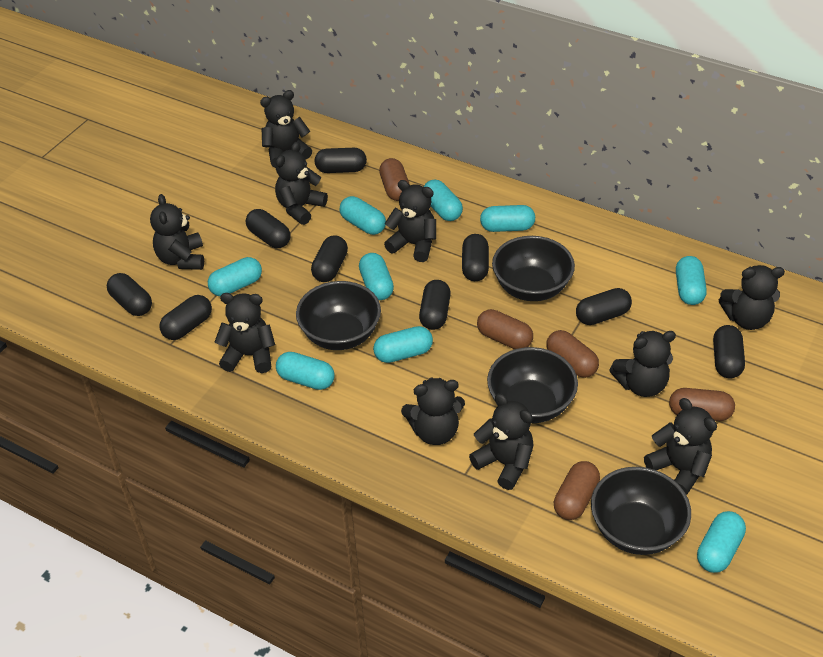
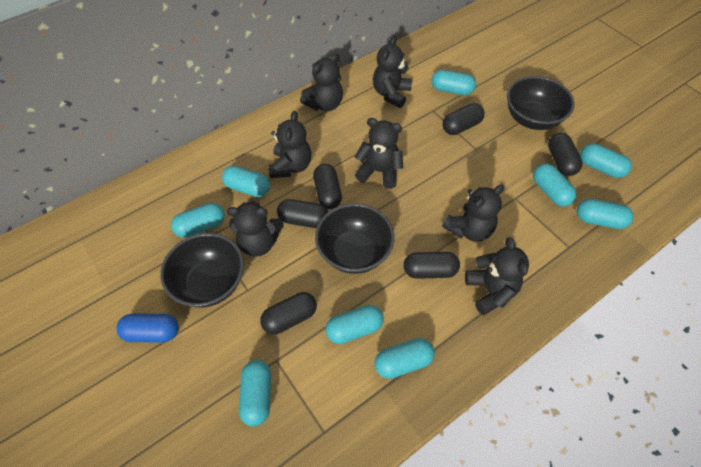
black bowl: [296,281,381,350] [487,347,578,423] [492,236,575,301] [591,467,691,555] = 4 -> [160,233,244,308] [315,204,394,274] [507,76,575,130] = 3
black capsule: [107,273,152,316] [159,295,212,340] [246,209,291,248] [311,235,348,282] [315,148,367,173] [419,280,451,330] [462,234,489,281] [576,288,632,325] [713,325,745,378] = 9 -> [260,292,317,335] [277,199,328,228] [313,164,342,209] [404,252,460,279] [442,103,485,135] [548,133,582,176] = 6
black teddy bear: [150,194,204,270] [214,293,275,373] [260,90,312,167] [275,142,328,225] [384,180,436,262] [401,377,465,445] [469,393,533,490] [609,331,676,397] [644,398,717,495] [719,265,785,330] = 10 -> [227,200,284,257] [269,111,311,178] [300,53,343,111] [355,118,403,189] [373,36,412,108] [442,184,504,242] [465,237,529,315] = 7
blue capsule: none = 0 -> [116,313,179,343] = 1
brown capsule: [379,158,410,201] [477,309,533,349] [546,330,599,378] [554,461,600,520] [669,388,735,421] = 5 -> none = 0

